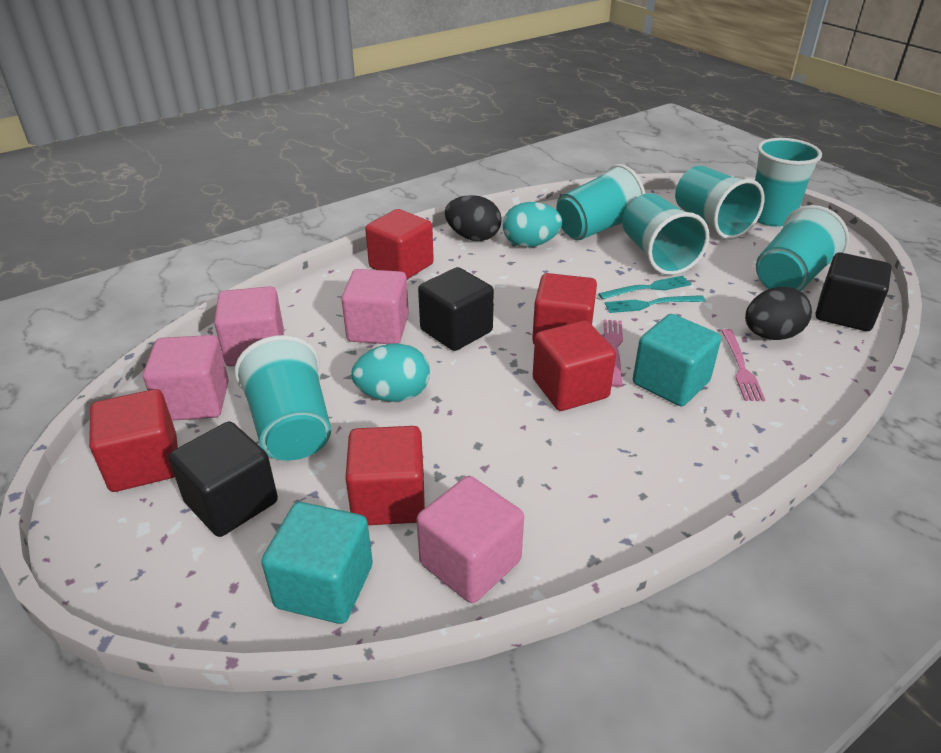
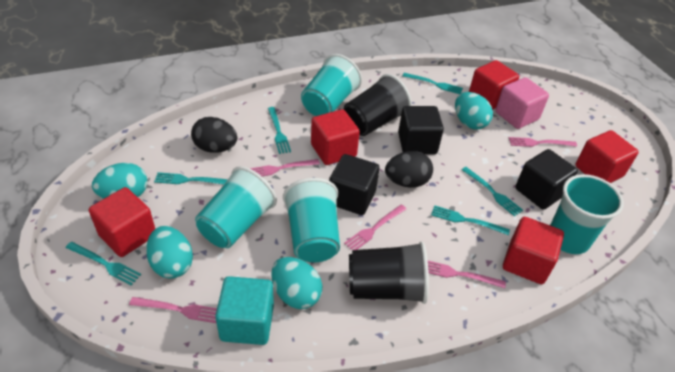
black cup: none = 0 -> [344,74,412,136] [349,242,429,304] = 2
pink cube: [143,335,229,421] [214,286,284,367] [341,269,409,344] [417,476,524,603] = 4 -> [495,77,549,129] = 1
pink fork: [604,320,623,387] [721,329,765,401] = 2 -> [129,297,217,323] [250,159,320,176] [344,204,406,250] [428,261,506,288] [509,137,577,147] = 5
turquoise cube: [261,502,373,624] [633,314,721,406] = 2 -> [215,276,274,345] = 1
turquoise cup: [234,335,331,461] [556,164,646,240] [622,193,709,275] [675,166,764,239] [755,138,822,227] [756,205,849,291] = 6 -> [195,166,277,248] [283,178,340,262] [301,54,362,116] [550,174,624,254] = 4
turquoise egg: [351,343,430,402] [503,202,562,247] = 2 -> [92,163,147,199] [146,226,193,279] [271,257,322,309] [455,92,493,130] = 4
turquoise fork: [598,276,691,299] [605,295,706,313] = 2 -> [66,242,141,286] [154,172,228,185] [268,107,291,154] [403,73,463,94] [431,205,510,235] [462,167,523,216] = 6

